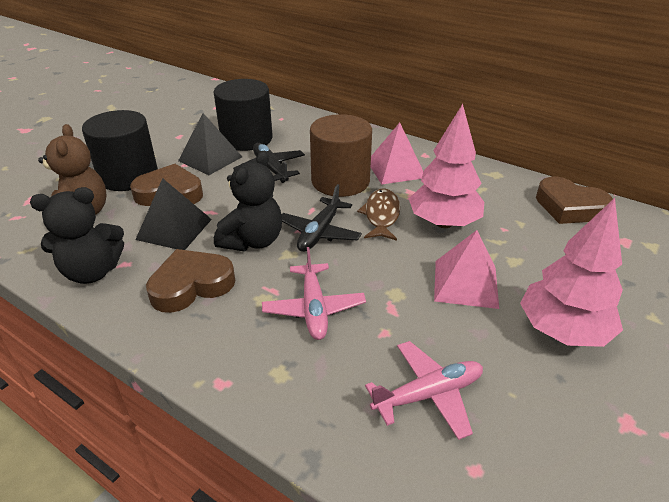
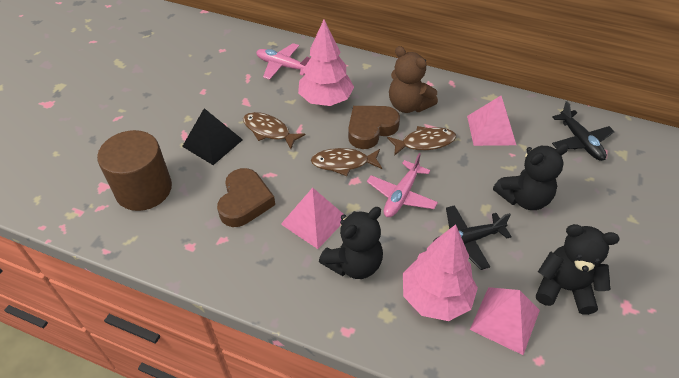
black cylinder: [82,110,158,191] [214,79,273,151] = 2 -> none = 0
black pyramid: [135,178,212,250] [178,113,242,175] = 2 -> [182,108,243,165] = 1
black teddy bear: [30,187,124,284] [214,151,282,251] = 2 -> [319,207,383,279] [493,143,569,210] [536,224,619,315] = 3
brown fish: [357,188,400,241] = 1 -> [243,112,306,149] [311,148,382,176] [387,126,456,156] = 3
brown heart: [130,164,203,206] [146,249,235,313] [536,177,613,224] = 3 -> [217,168,275,227] [348,106,400,149] = 2
pink pyramid: [371,122,423,185] [434,230,499,309] = 2 -> [281,188,344,249] [467,96,516,146] [470,287,540,355] = 3

